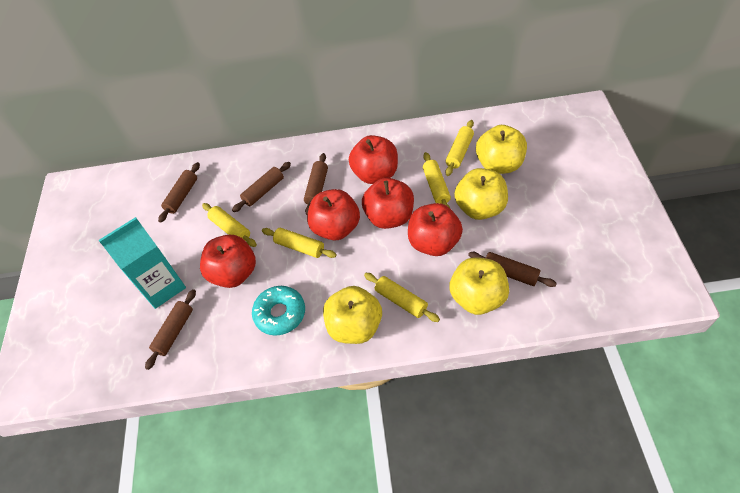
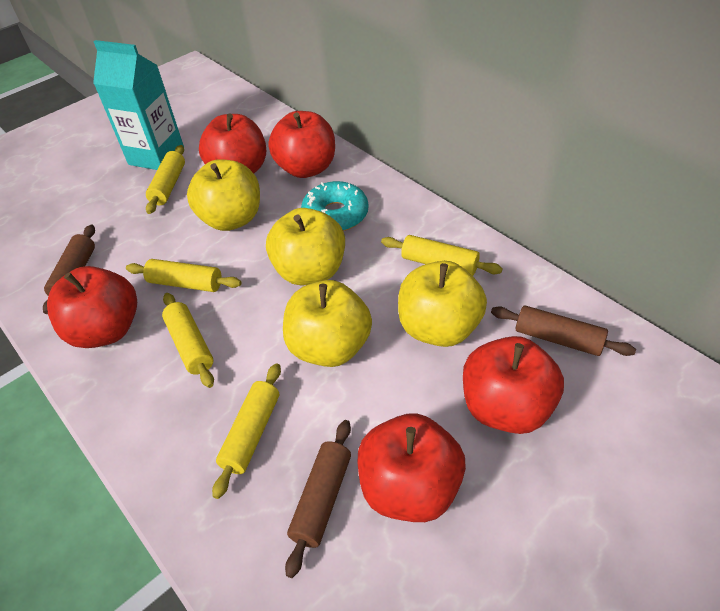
brown rolling pin: [145,289,196,370] [158,162,200,223] [232,162,291,212] [304,153,328,215] [468,252,557,287] = 5 -> [43,225,95,314] [285,420,351,578] [491,306,636,356] = 3

